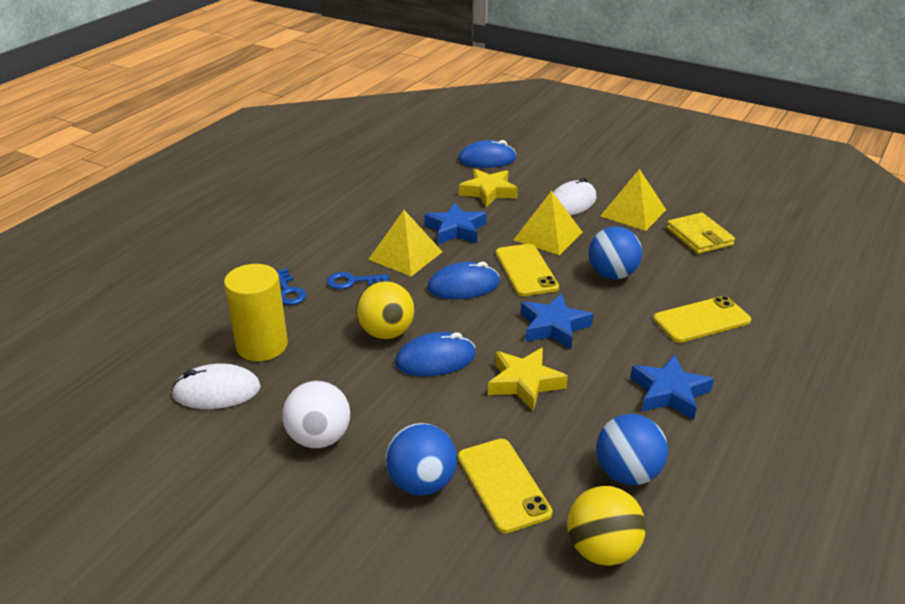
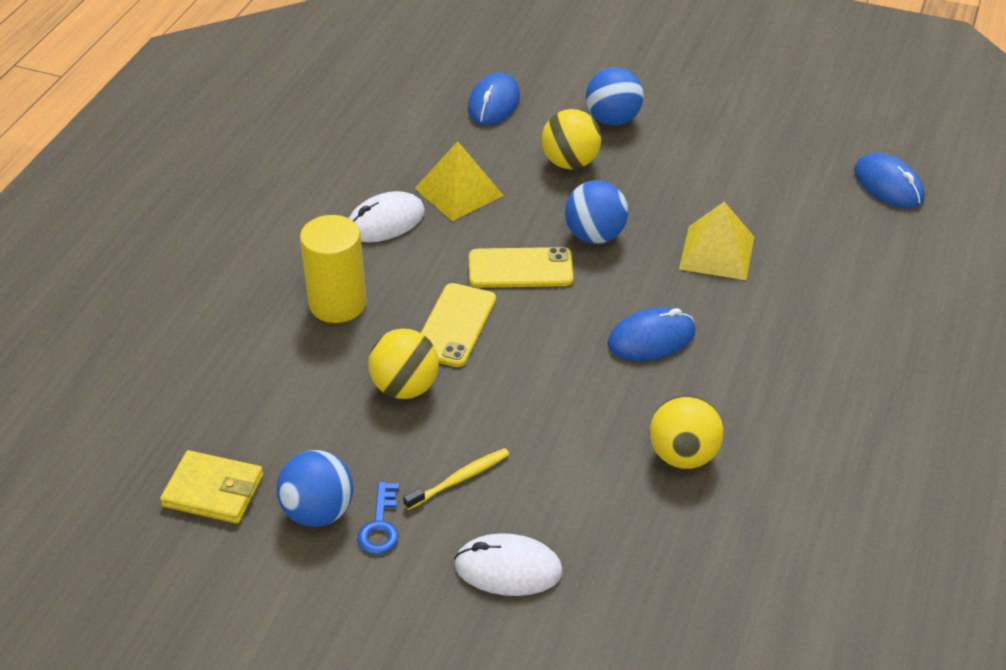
blue key: [276,268,306,305] [327,272,389,289] = 2 -> [357,482,399,554] = 1
blue star: [424,202,487,244] [521,293,593,349] [630,355,714,420] = 3 -> none = 0
white ball: [282,381,350,448] = 1 -> none = 0
yellow ball: [356,281,414,339] [567,486,646,566] = 2 -> [368,329,439,399] [542,109,601,169] [650,395,724,469] = 3
yellow phone: [458,439,552,533] [496,244,559,296] [653,296,751,343] = 3 -> [421,283,496,367] [469,247,573,288] = 2
yellow pyramid: [368,210,442,276] [513,191,582,255] [600,169,666,231] = 3 -> [415,141,504,221] [679,202,754,280] = 2
yellow star: [459,169,518,207] [488,348,568,411] = 2 -> none = 0
yellow toothbrush: none = 0 -> [403,448,510,510] = 1

